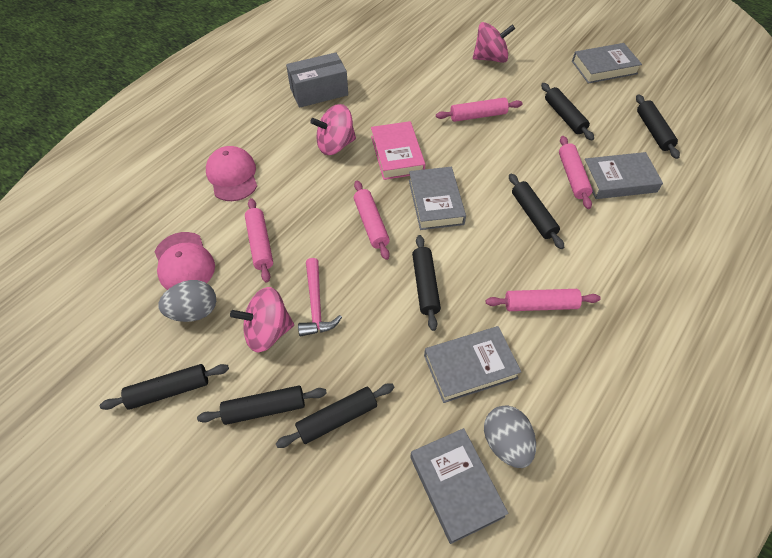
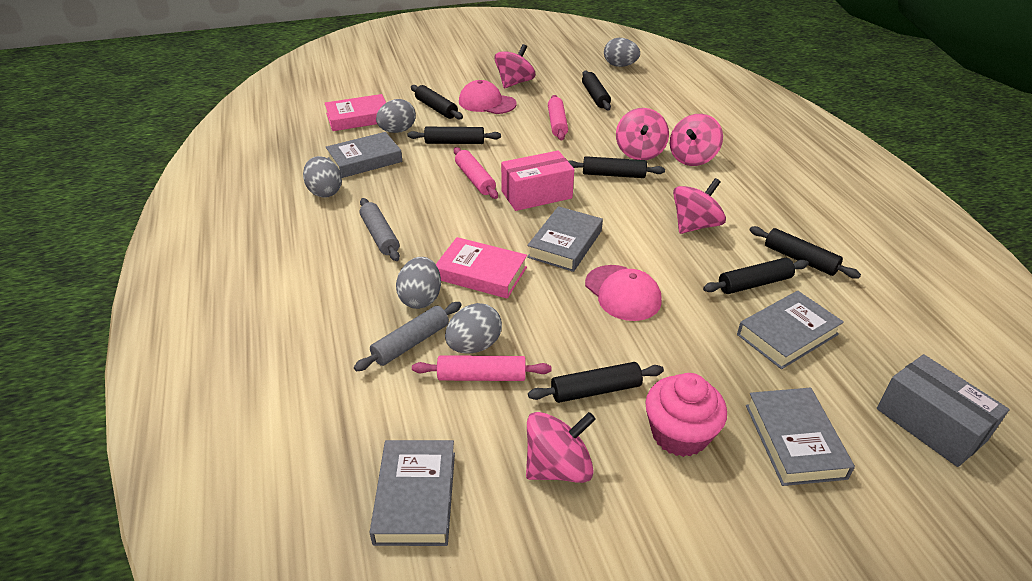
grey egg: [158,280,216,322] [484,405,536,468] = 2 -> [303,156,342,198] [376,99,416,133] [396,257,441,309] [445,303,502,354] [604,38,640,67] = 5
grey rolling pin: none = 0 -> [354,302,462,371] [360,198,400,261] = 2
pink book: [371,121,425,180] = 1 -> [325,94,386,131] [436,237,527,299] = 2
pink box: none = 0 -> [501,151,574,211] = 1
pink cupcake: none = 0 -> [645,373,727,457] = 1
pink hammer: [298,258,342,337] = 1 -> none = 0
pink rolling pin: [245,198,273,283] [354,180,390,260] [436,98,522,122] [486,289,601,311] [559,136,593,209] = 5 -> [412,355,551,381] [454,147,498,199] [548,95,568,140] = 3
pink spinning top: [230,287,294,353] [310,104,356,155] [473,22,515,63] = 3 -> [494,44,535,88] [526,412,596,483] [616,108,669,160] [670,114,723,166] [673,178,726,234] = 5

